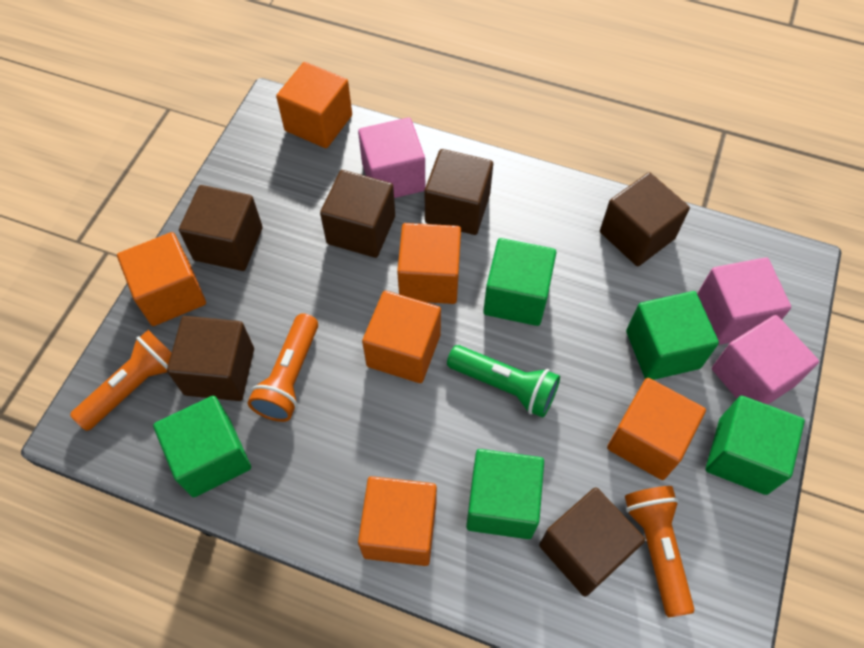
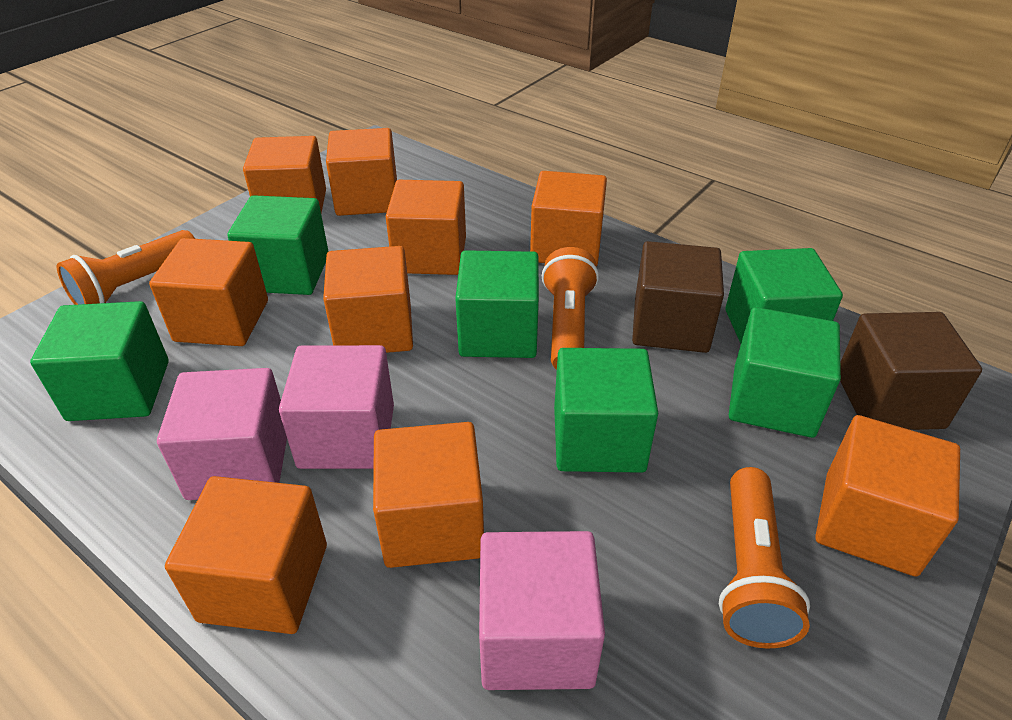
brown cube: [167,316,254,401] [179,185,263,271] [320,170,395,258] [424,149,493,235] [539,487,645,597] [600,172,690,266] = 6 -> [632,241,724,353] [840,312,982,430] = 2
green cube: [153,396,251,497] [466,449,544,539] [483,238,556,326] [626,291,719,380] [706,396,805,495] = 5 -> [30,301,169,421] [227,195,329,295] [455,250,539,358] [554,348,658,473] [725,248,843,344] [729,307,841,438] = 6
green flashlight: [447,345,560,418] = 1 -> none = 0
orange cube: [117,232,206,326] [276,62,352,148] [358,476,437,566] [362,291,441,383] [397,223,461,304] [607,378,706,480] = 6 -> [149,238,268,346] [165,476,327,634] [243,136,326,213] [323,246,413,353] [326,128,397,216] [373,422,484,568] [386,180,466,275] [530,171,607,265] [815,415,960,577] = 9

